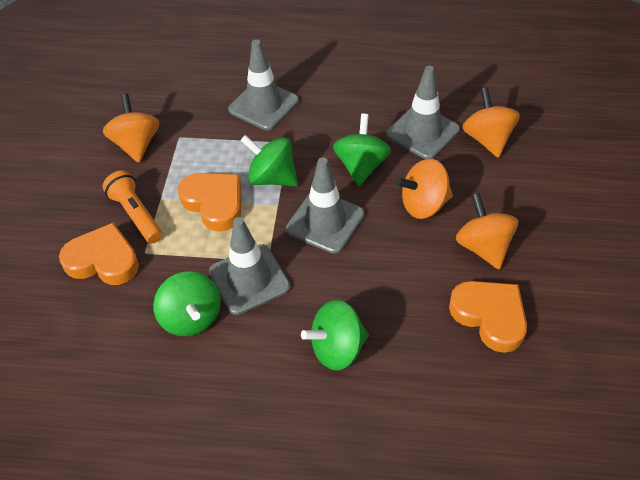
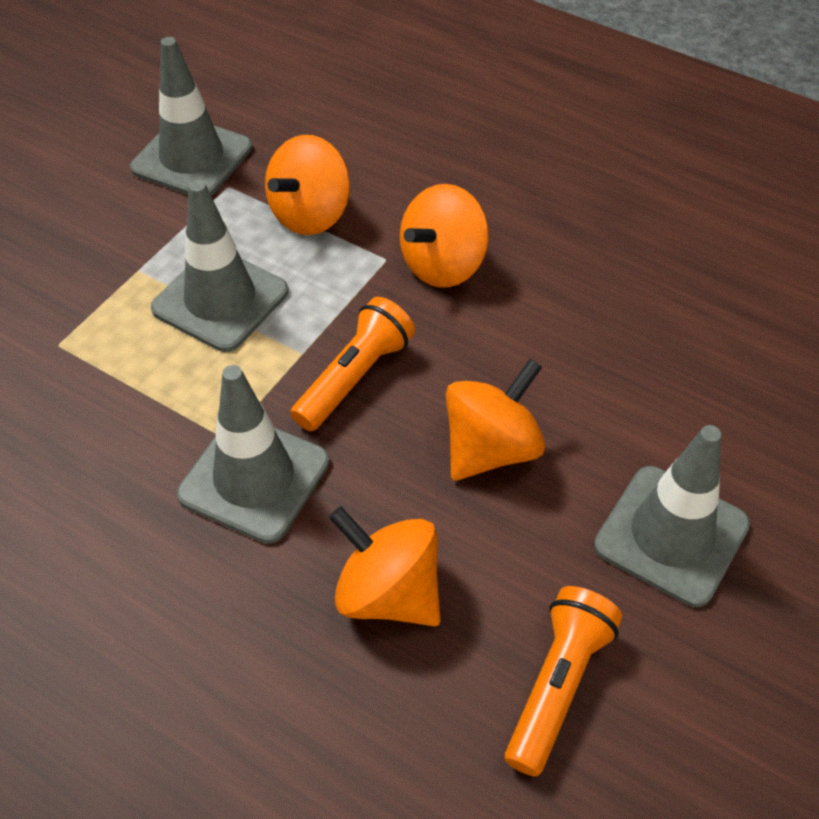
green spinning top: [153,271,221,337] [240,135,298,186] [301,300,369,371] [333,114,391,186] = 4 -> none = 0
orange flashlight: [102,170,162,243] = 1 -> [291,297,415,431] [505,586,622,777] = 2
orange heart: [59,222,139,285] [178,173,241,232] [449,281,527,353] = 3 -> none = 0

